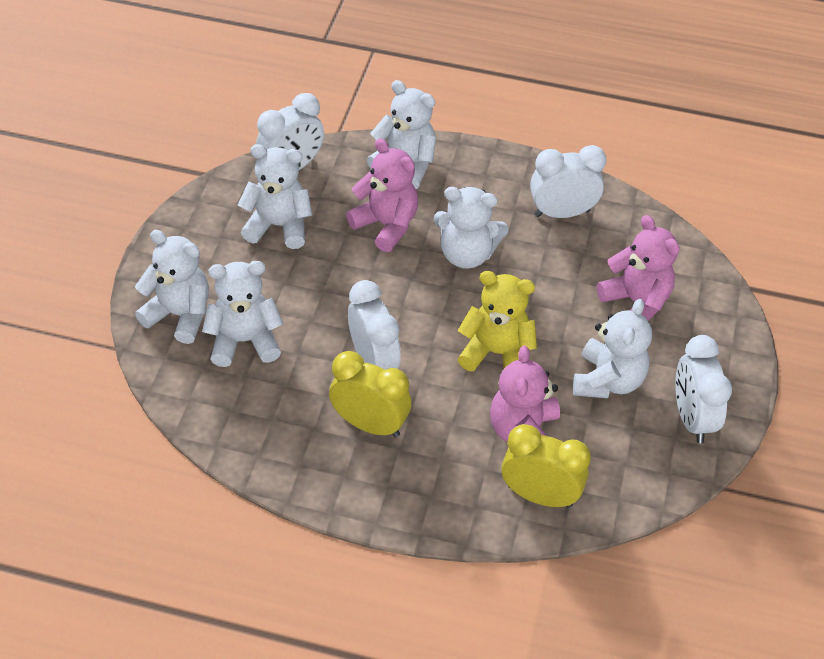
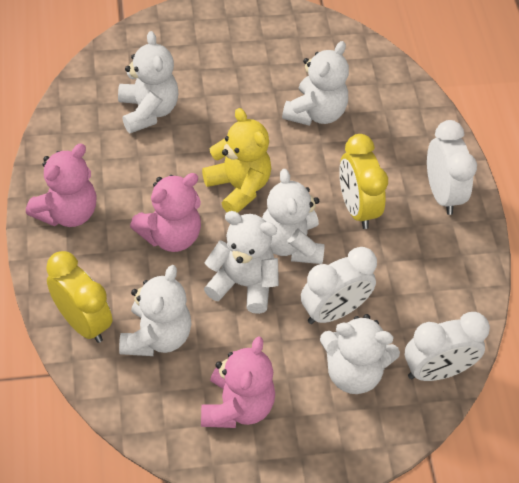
white clock: [256,93,324,170] [348,280,401,370] [530,145,606,218] [675,335,732,443] = 4 -> [301,247,377,324] [405,312,490,381] [427,120,477,215] = 3

